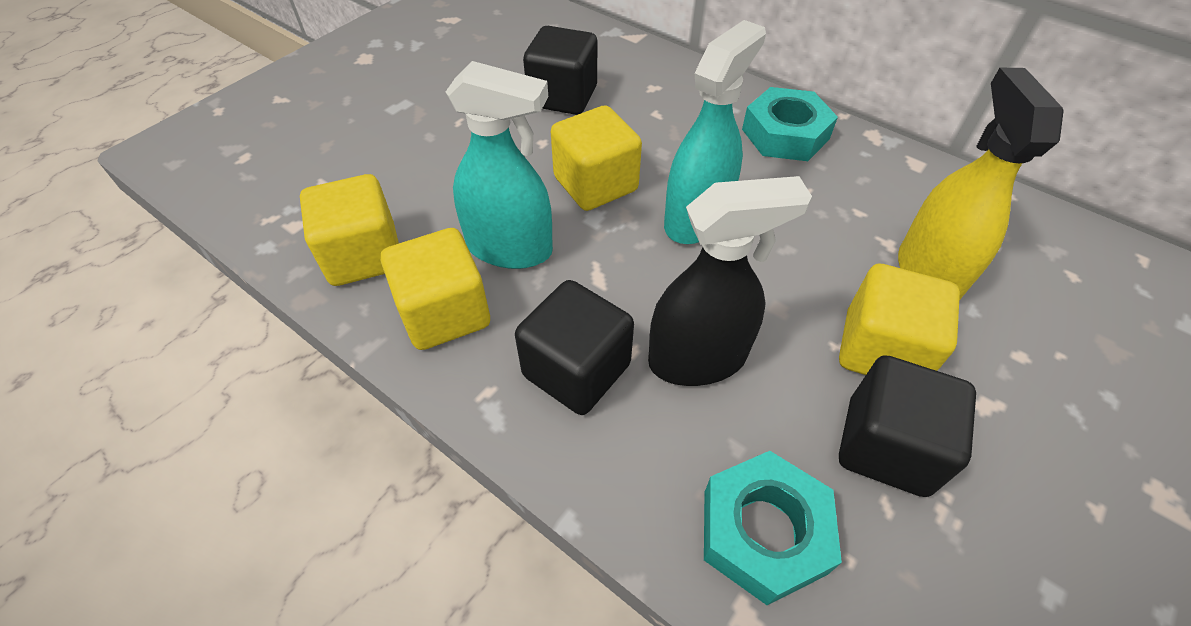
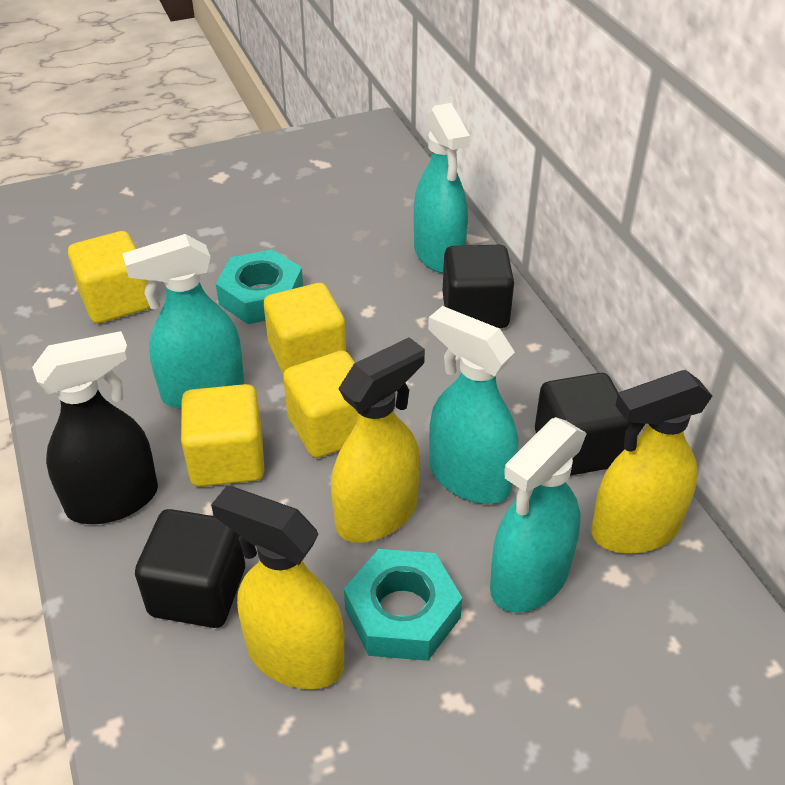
turquoise spray bottle: [446,61,553,269] [664,20,766,244] = 2 -> [122,234,244,409] [414,103,470,273] [428,306,519,504] [490,417,587,612] = 4
yellow spray bottle: [898,68,1064,300] = 1 -> [211,486,344,689] [331,337,425,543] [591,370,712,554] = 3

